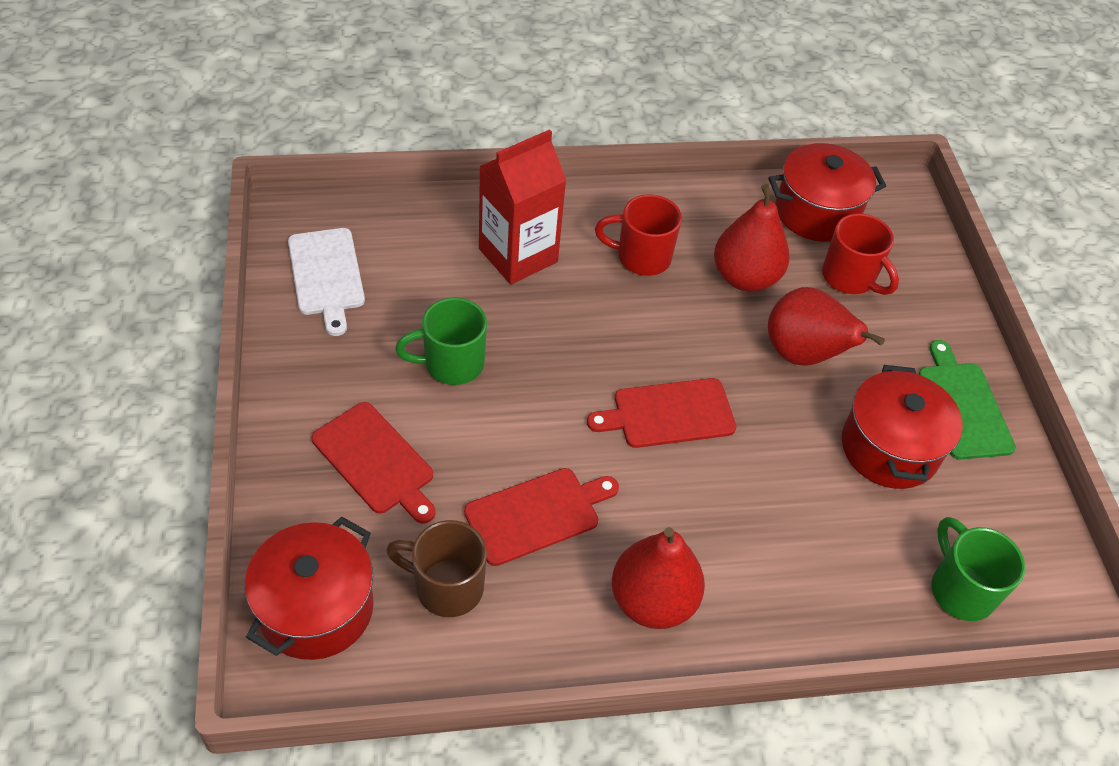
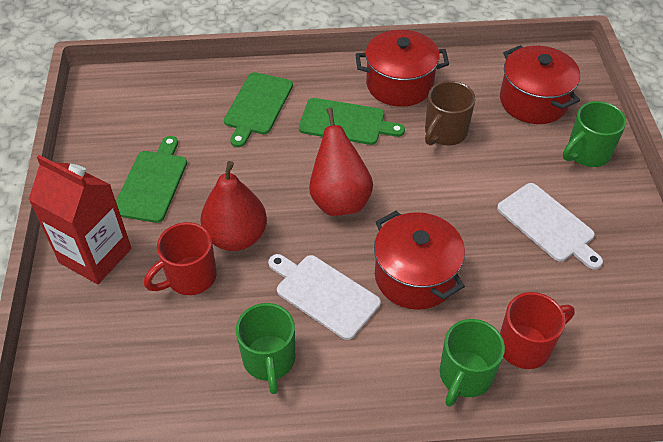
green cutting board: [918,340,1016,460] = 1 -> [116,136,187,223] [224,72,293,147] [299,98,405,145] = 3
green mug: [395,298,487,385] [932,517,1025,621] = 2 -> [236,303,295,394] [440,319,505,407] [563,101,626,167] = 3
red cutting board: [312,402,436,524] [464,468,619,566] [587,378,737,448] = 3 -> none = 0
red pear: [612,527,705,629] [714,184,790,292] [768,287,885,366] = 3 -> [200,161,267,251] [309,107,373,216] = 2
white cutting board: [288,228,365,336] = 1 -> [268,254,381,340] [497,183,603,269] = 2

